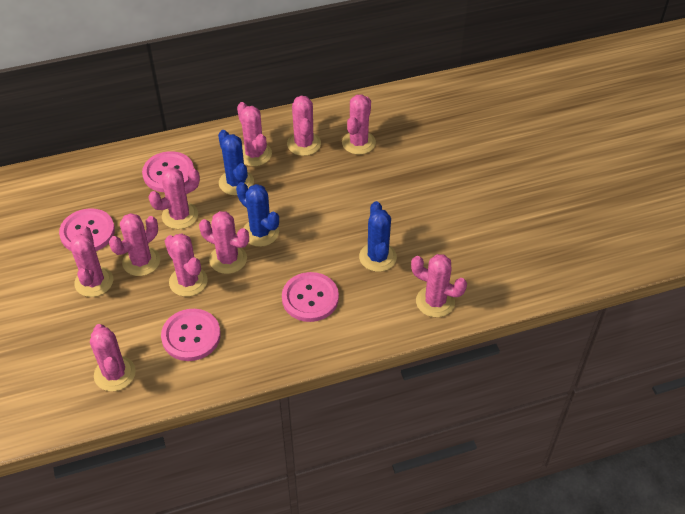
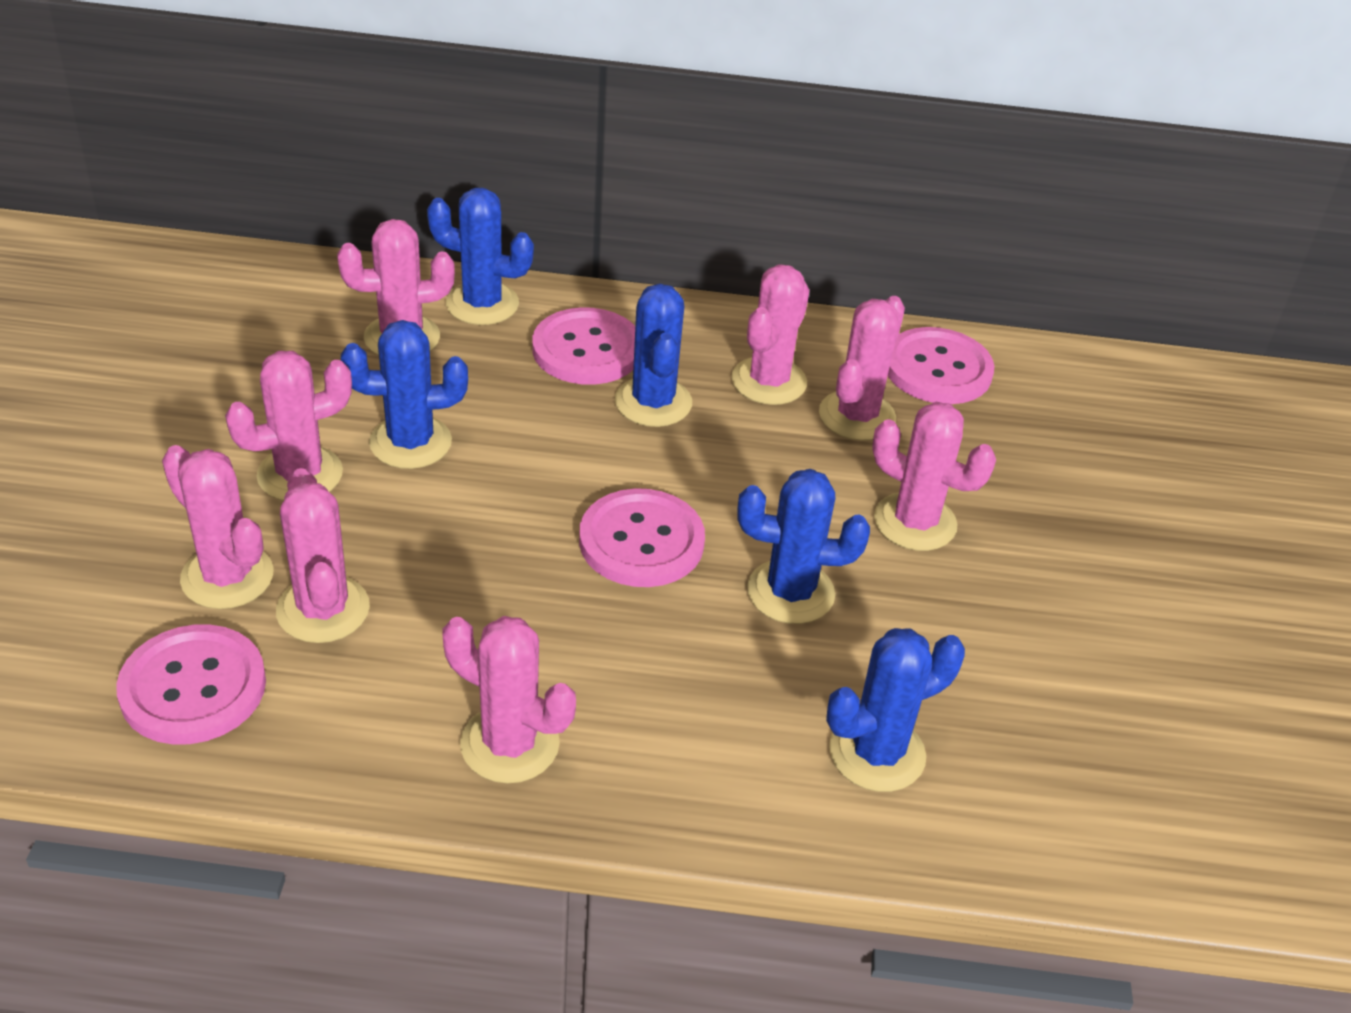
blue cactus: [218,130,254,195] [236,182,279,247] [359,201,397,272] = 3 -> [341,320,468,469] [427,188,534,325] [615,283,692,427] [737,469,870,624] [826,628,965,792] = 5
pink cactus: [70,226,113,297] [90,324,136,391] [109,213,160,276] [148,167,200,229] [165,233,208,297] [199,211,249,274] [237,102,272,166] [287,95,321,156] [342,94,376,155] [411,254,467,317] = 10 -> [162,445,273,609] [225,351,352,501] [276,468,370,643] [337,219,455,356] [442,616,576,783] [732,264,810,405] [819,296,905,441] [872,402,996,551] = 8

